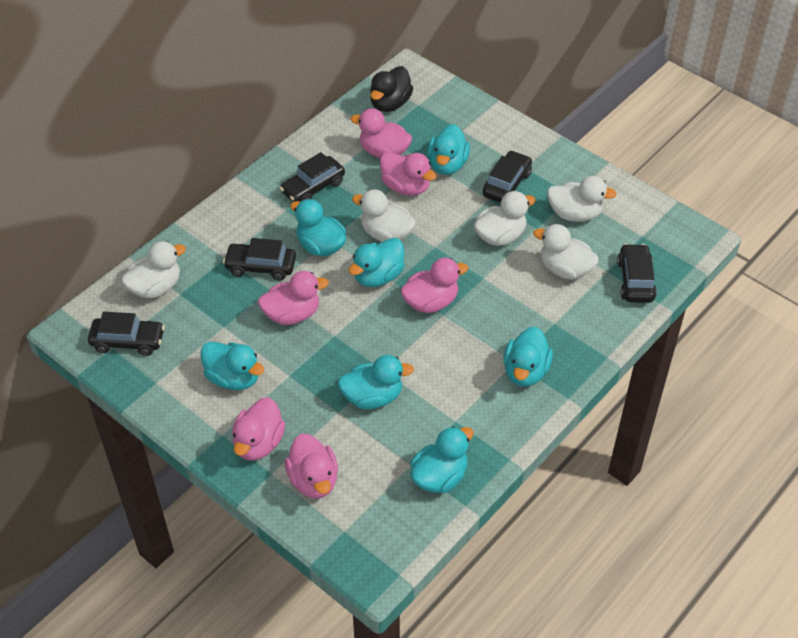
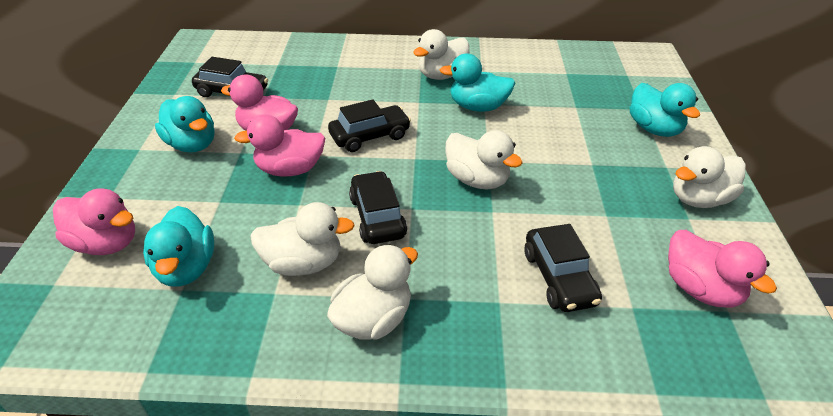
black car: [88,312,165,356] [223,238,296,281] [280,152,345,202] [483,150,532,203] [617,244,657,303] = 5 -> [192,57,268,97] [328,99,411,152] [349,171,407,244] [525,224,602,312] = 4
black duck: [370,66,413,112] = 1 -> none = 0
pink duck: [232,397,285,461] [258,271,329,325] [285,433,338,498] [351,108,412,158] [380,152,436,196] [401,258,468,313] = 6 -> [53,188,135,255] [221,75,298,131] [234,114,325,177] [668,230,777,308] = 4
turquoise duck: [200,342,264,390] [290,199,346,256] [338,355,414,410] [349,238,405,287] [410,426,474,493] [427,124,470,175] [503,327,553,387] = 7 -> [143,206,214,286] [155,96,214,153] [440,54,515,112] [630,83,700,137] = 4

